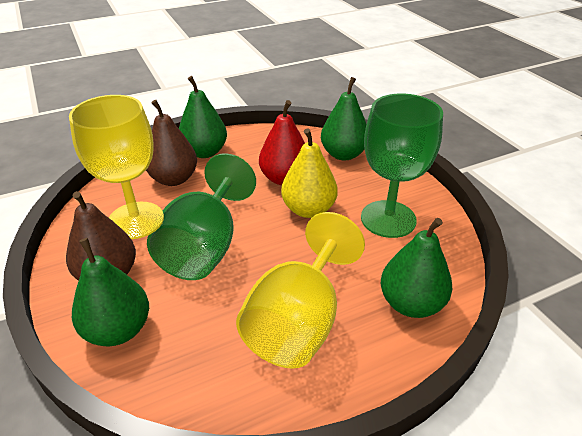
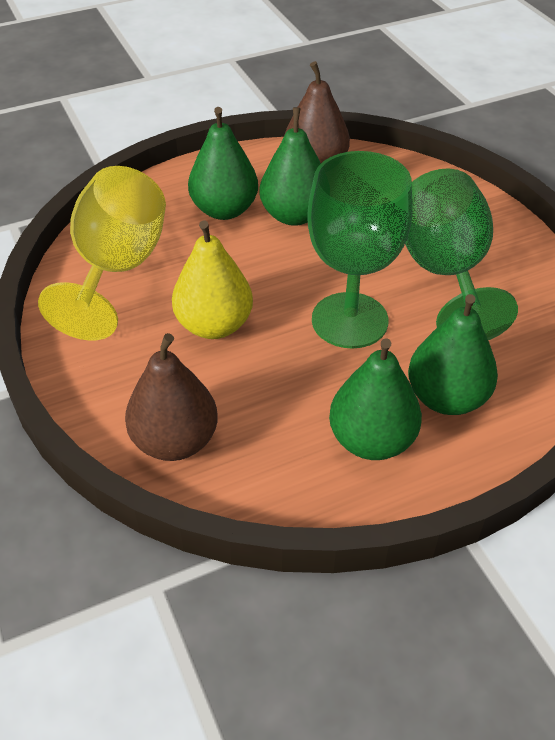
red pear: [259,100,305,185] = 1 -> none = 0
yellow goblet: [69,95,162,239] [236,212,365,369] = 2 -> [38,166,166,341] = 1

